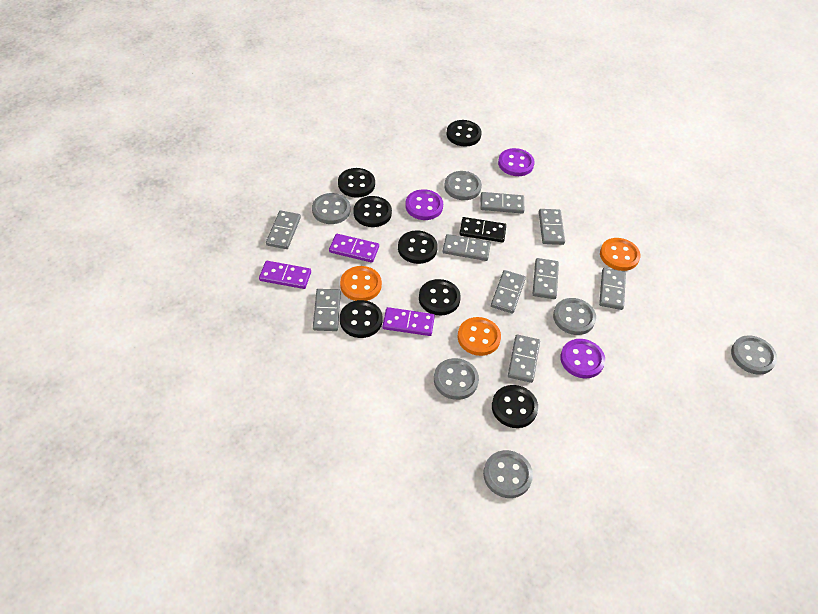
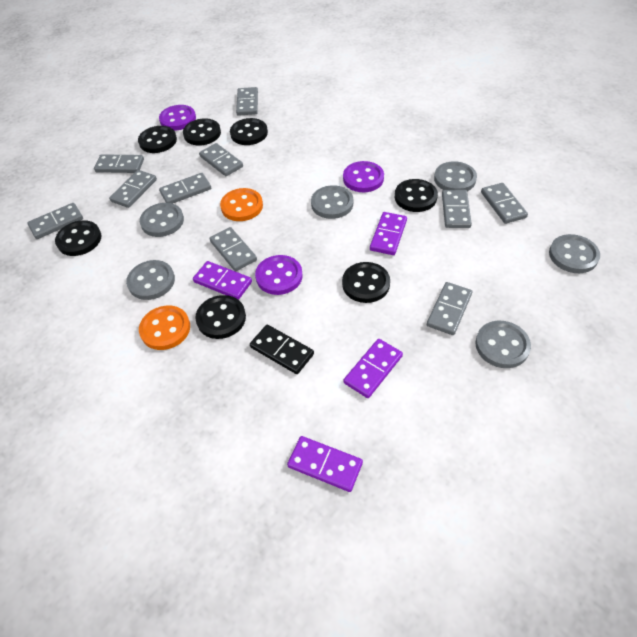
grey domino: [266,210,301,249] [313,289,341,331] [442,234,491,261] [480,192,524,213] [491,270,526,313] [508,334,540,383] [533,258,559,299] [539,209,565,245] [599,268,626,310] = 9 -> [27,203,83,239] [94,154,144,173] [109,170,157,208] [159,173,211,204] [199,143,243,176] [209,227,257,271] [236,87,258,116] [427,282,472,335] [442,190,472,228] [481,183,528,224] = 10
orange button: [340,266,382,301] [458,317,501,356] [600,238,641,271] = 3 -> [139,306,190,350] [220,188,263,221] = 2
purple domino: [259,261,311,289] [329,234,379,263] [382,307,435,336] = 3 -> [193,261,252,300] [287,436,363,492] [344,339,403,398] [370,212,407,255] = 4

